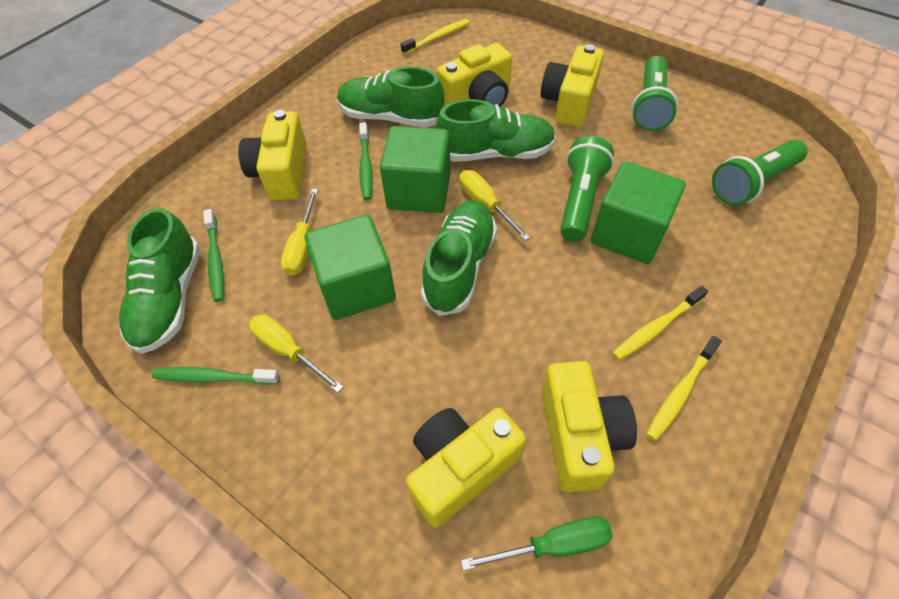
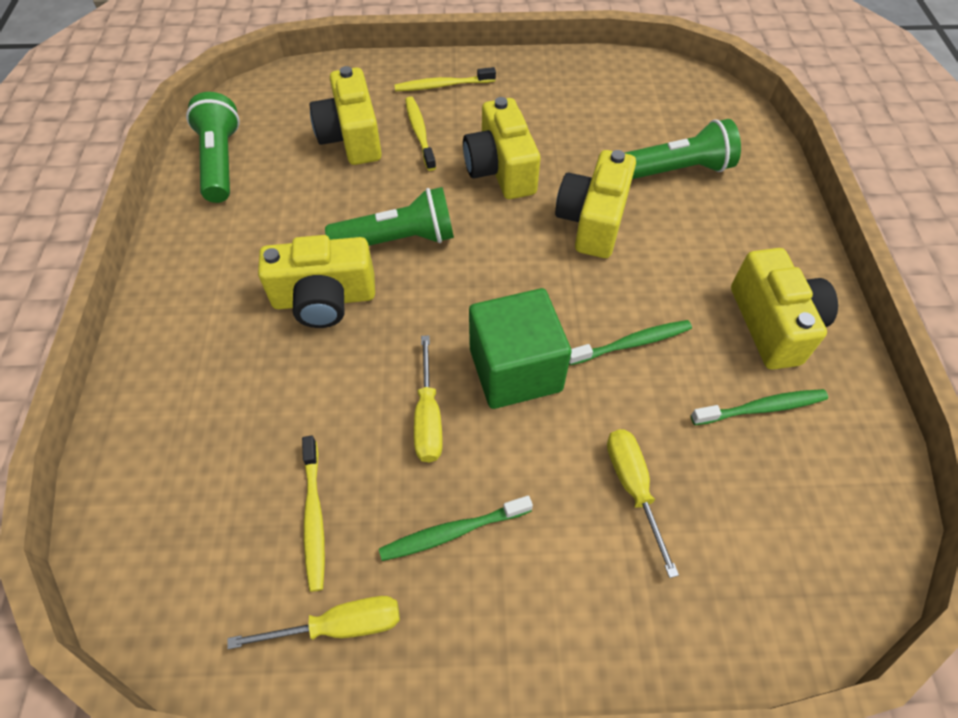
green cube: [305,215,396,320] [380,126,451,213] [591,162,686,264] = 3 -> [469,288,572,409] = 1
green screwdriver: [461,517,613,571] = 1 -> none = 0
green shoe: [119,208,200,354] [337,66,445,128] [421,201,497,316] [435,99,556,162] = 4 -> none = 0

